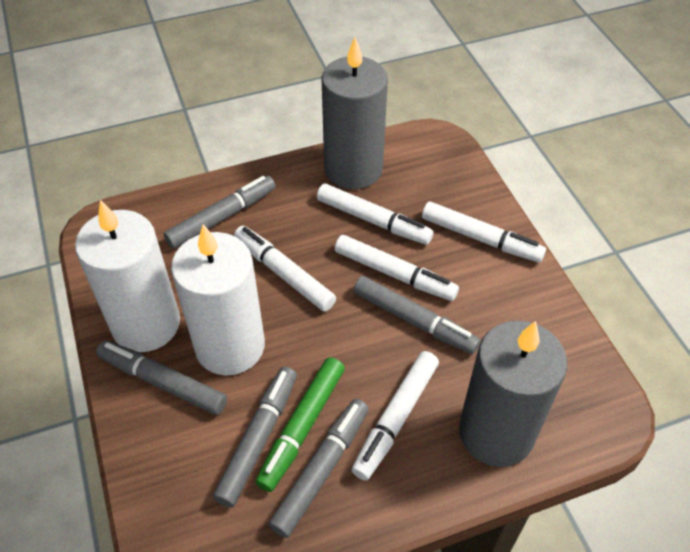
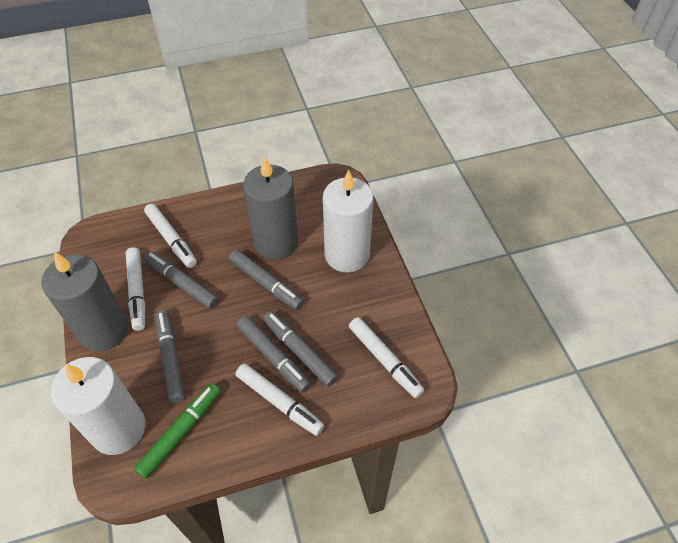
white marker: [234,226,336,312] [317,183,434,245] [335,235,459,301] [352,351,439,481] [422,201,546,263] = 5 -> [126,247,145,331] [144,204,197,268] [236,364,324,436] [349,317,425,398] = 4

